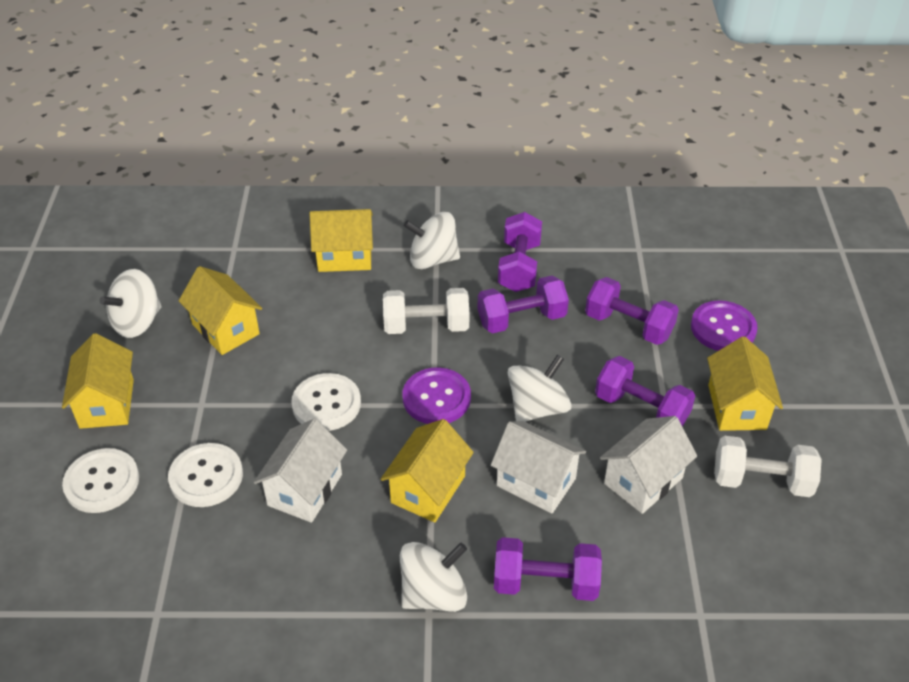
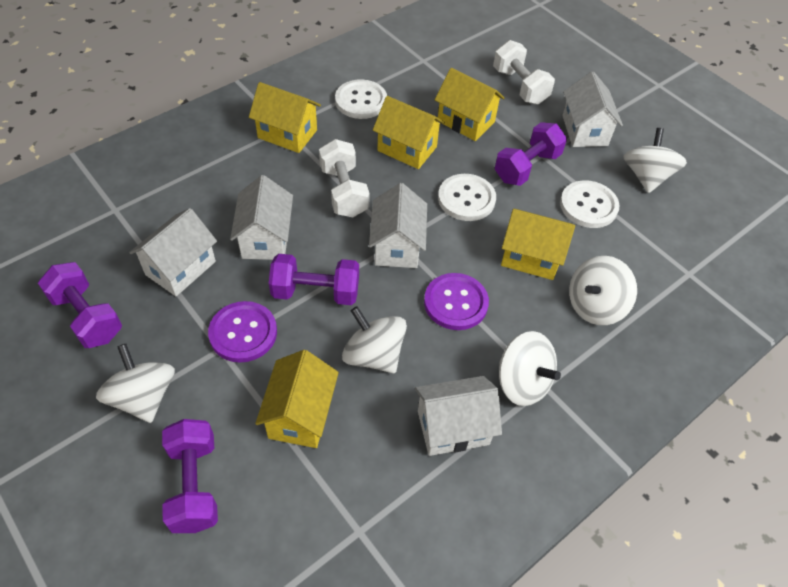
purple dumbbell: [478,276,569,333] [494,537,602,601] [498,212,542,292] [585,277,679,345] [595,356,695,427] = 5 -> [38,262,122,348] [162,419,218,533] [269,254,359,305] [495,122,567,186] = 4
white house: [254,419,347,523] [491,421,586,513] [600,416,697,514] = 3 -> [129,208,217,296] [230,175,293,260] [369,183,427,268] [415,376,502,456] [562,71,623,147] = 5
white spinning top: [100,269,162,338] [400,542,467,612] [404,212,460,269] [508,355,571,422] = 4 -> [96,344,175,423] [342,306,407,373] [499,331,561,406] [569,256,637,325] [623,128,687,193] = 5

